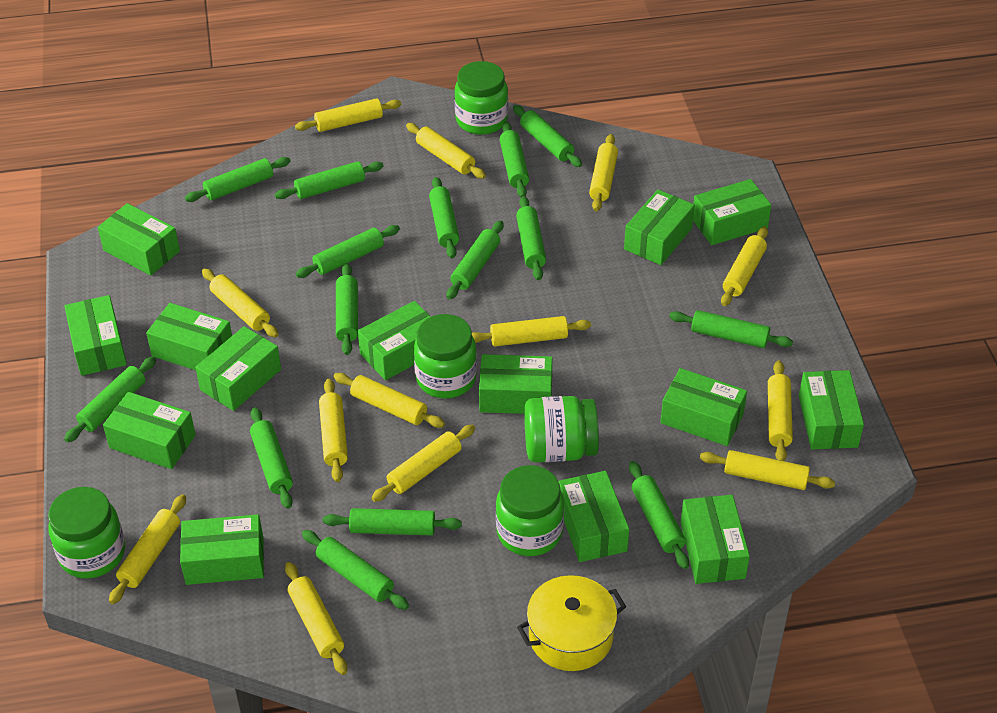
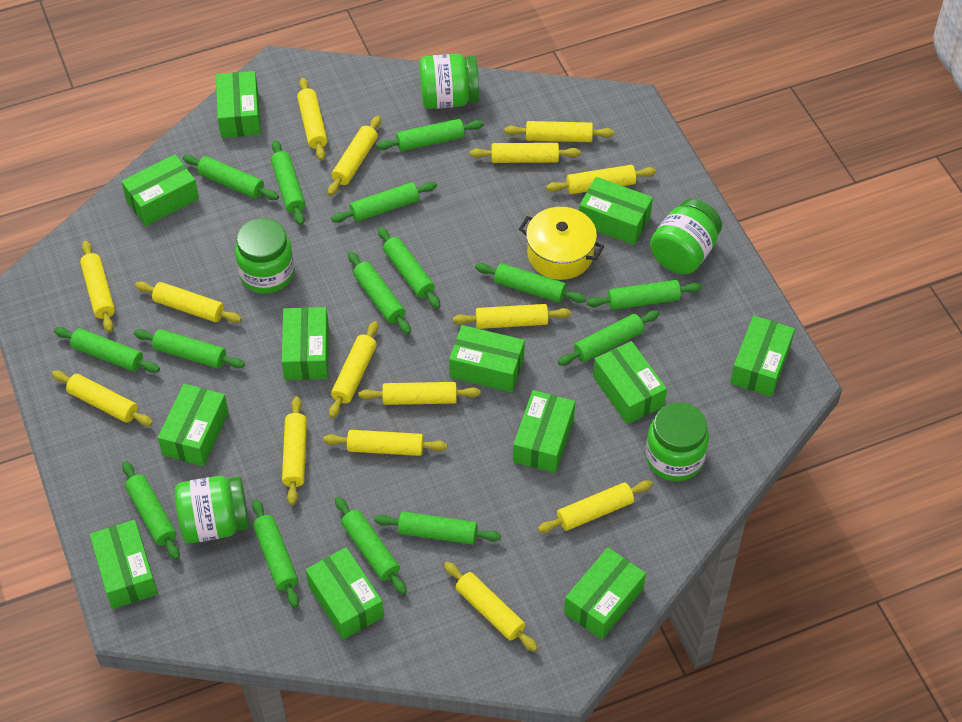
green box: [64,295,127,376] [98,203,180,275] [103,392,196,469] [146,303,232,370] [180,514,264,585] [195,326,281,411] [358,301,431,380] [479,354,552,414] [558,471,629,562] [624,190,695,265] [660,368,747,446] [680,495,750,584] [693,179,771,245] [799,370,864,449] = 14 -> [90,520,158,609] [121,154,199,226] [158,384,229,466] [216,71,261,138] [281,307,329,380] [306,547,384,640] [449,325,525,392] [513,390,575,473] [564,548,646,639] [579,177,653,245] [593,341,667,424] [730,316,795,397] = 12
yellow rolling pin: [109,494,186,604] [202,269,278,337] [285,562,347,675] [295,98,401,132] [319,379,348,482] [333,373,445,428] [372,425,475,502] [406,123,486,179] [472,316,591,346] [589,134,618,211] [700,450,835,490] [721,227,768,306] [768,361,793,461] = 13 -> [52,370,153,426] [80,241,115,332] [135,281,242,323] [282,396,307,505] [297,78,327,160] [323,430,447,456] [328,116,381,196] [329,321,378,418] [359,382,481,405] [444,562,538,652] [453,304,571,329] [470,143,581,163] [504,121,614,142] [538,480,653,533] [546,165,656,194] = 15

